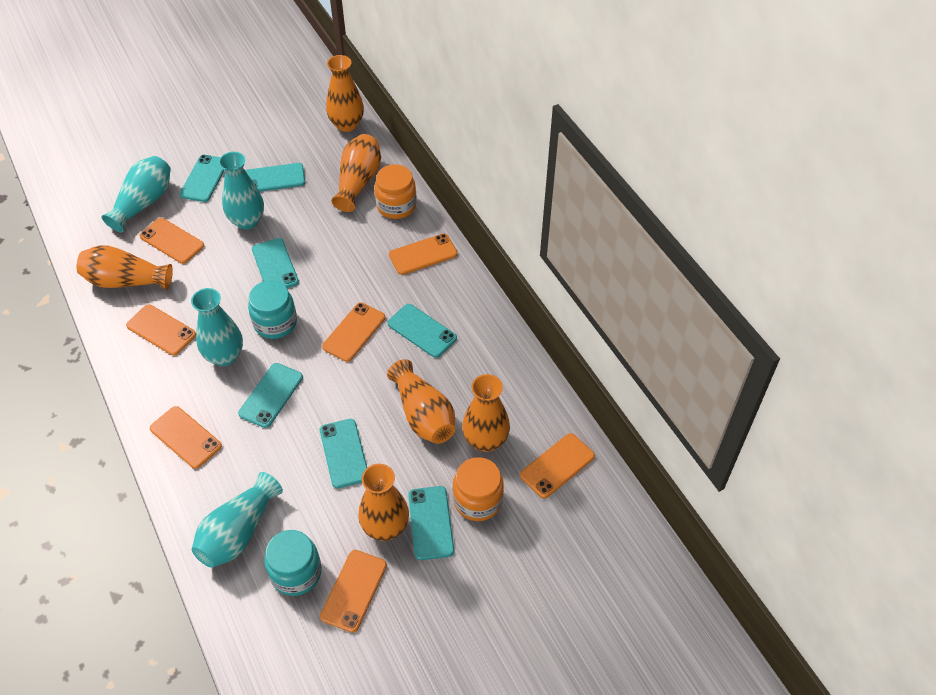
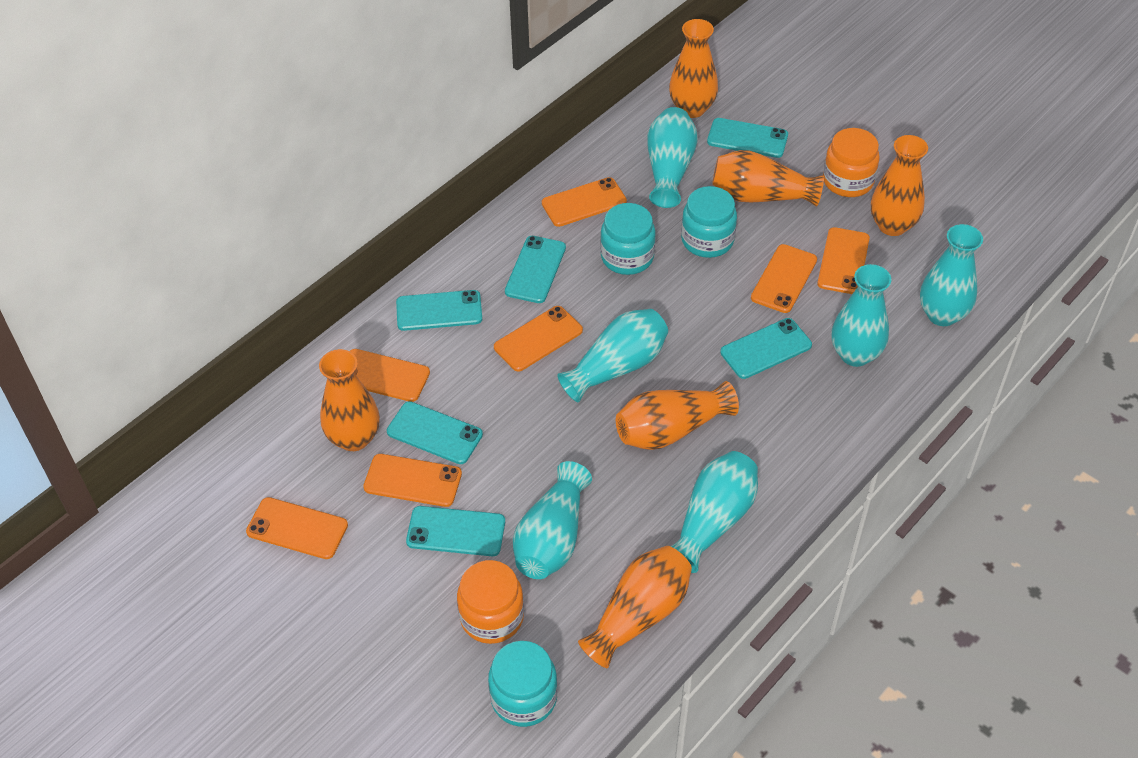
turquoise jar: [248,281,297,339] [264,530,322,596] = 2 -> [488,641,558,727] [600,203,656,275] [681,186,737,258] = 3
turquoise phone: [180,155,224,202] [238,363,303,428] [245,163,305,192] [252,238,299,288] [320,419,367,488] [388,304,457,358] [408,486,454,560] = 7 -> [387,401,483,464] [396,290,482,331] [406,506,505,556] [505,236,566,303] [707,118,788,158] [720,318,812,379] = 6
turquoise vase: [101,156,171,233] [191,288,243,366] [192,472,283,568] [219,152,264,230] = 4 -> [513,461,592,579] [557,309,668,402] [647,107,698,208] [671,451,758,573] [831,264,891,367] [920,224,983,326] = 6

